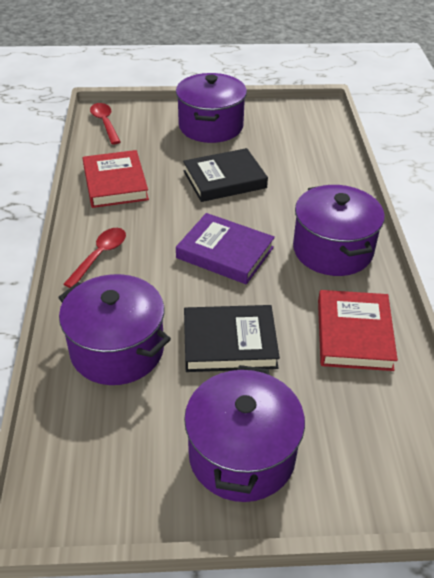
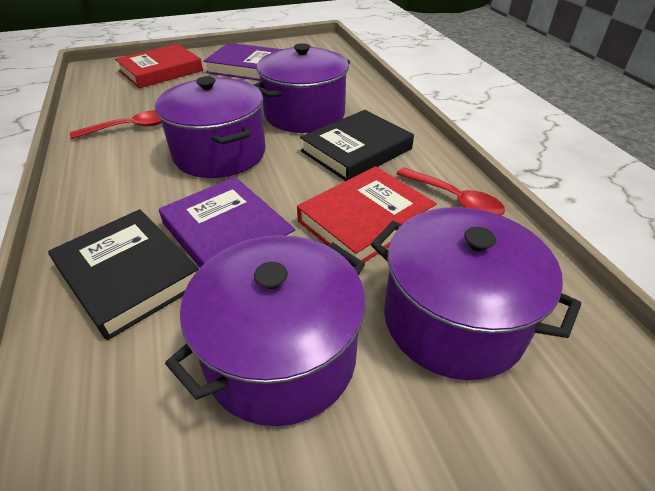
purple book: [176,213,275,284] = 1 -> [159,177,295,268] [204,43,282,81] = 2

